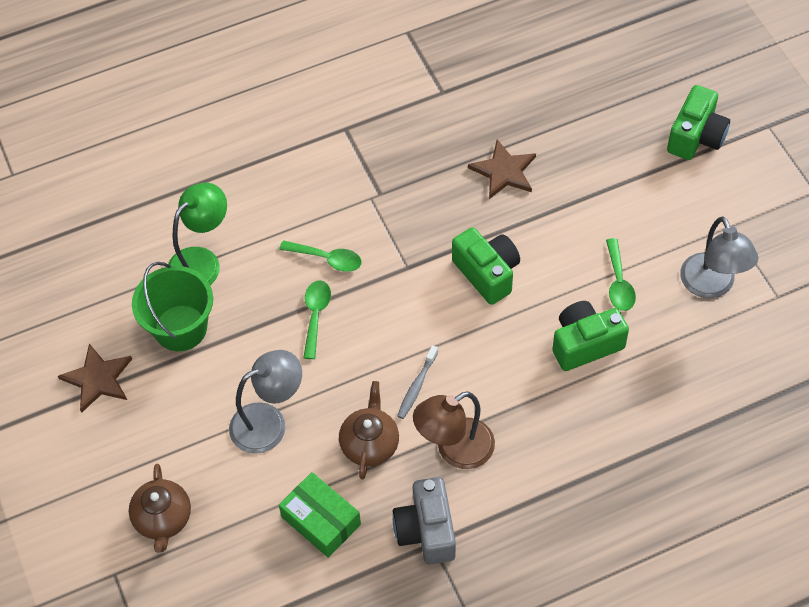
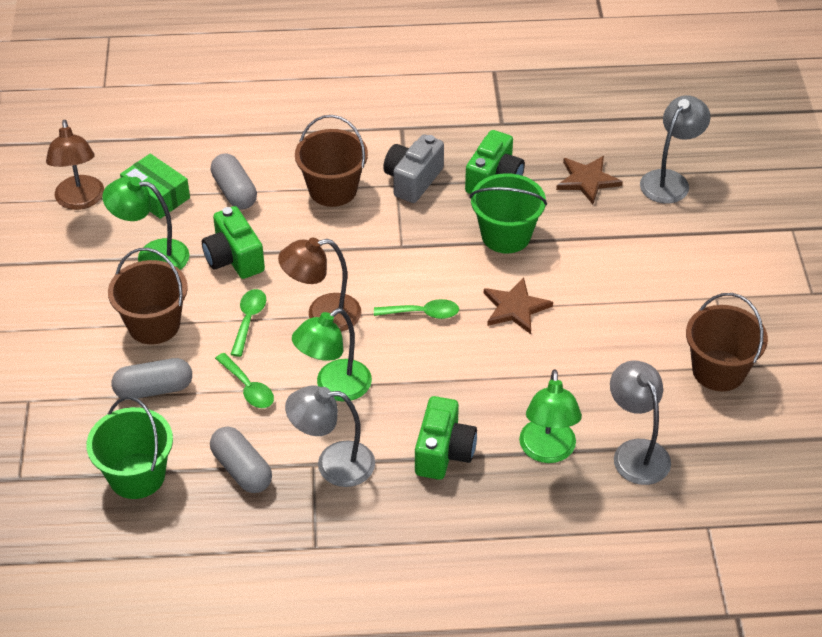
brown bucket: none = 0 -> [108,248,188,345] [295,115,368,207] [686,293,768,391] = 3
brown lamp: [413,391,495,469] = 1 -> [46,120,104,210] [278,237,361,332] = 2
brown teapot: [129,463,191,553] [339,381,399,479] = 2 -> none = 0
green bucket: [132,262,213,351] = 1 -> [86,397,173,499] [470,173,547,253] = 2
green lamp: [168,183,227,285] = 1 -> [102,177,189,270] [292,308,372,401] [519,369,582,463] = 3
grey capsule: none = 0 -> [112,358,192,399] [210,427,272,493] [211,153,257,209] = 3
grey lamp: [229,350,302,454] [680,216,758,298] = 2 -> [285,386,375,487] [610,360,671,485] [640,95,710,204] = 3
grey toothbrush: [397,345,438,419] = 1 -> none = 0

